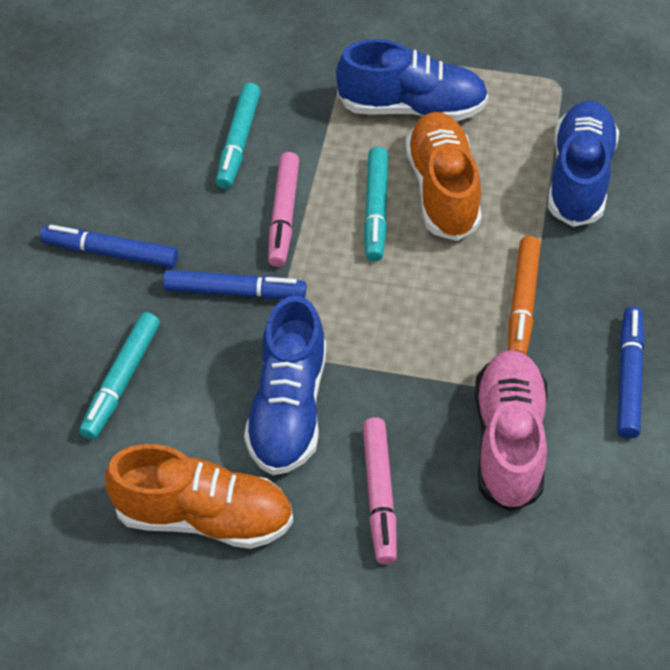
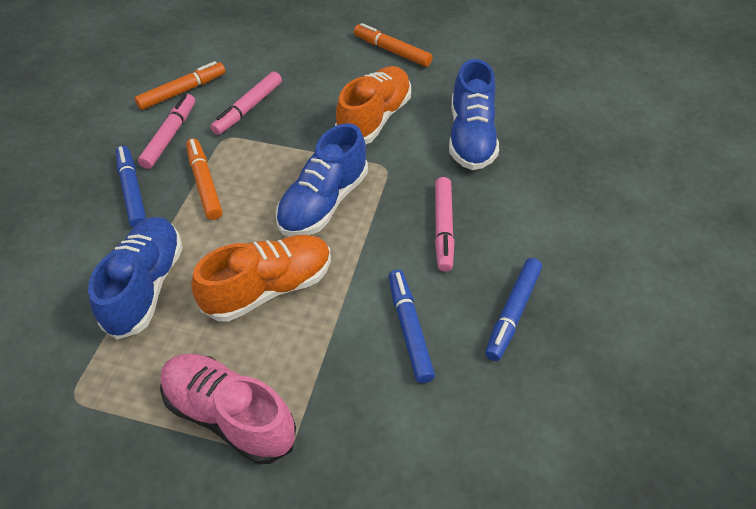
orange marker: [508,236,541,355] = 1 -> [135,61,225,110] [186,138,222,220] [354,23,433,67] = 3
pink marker: [268,152,299,267] [363,417,397,564] = 2 -> [138,94,195,169] [211,71,282,135] [435,177,454,272] = 3
turquoise marker: [79,312,160,440] [216,83,261,189] [364,147,388,261] = 3 -> none = 0

